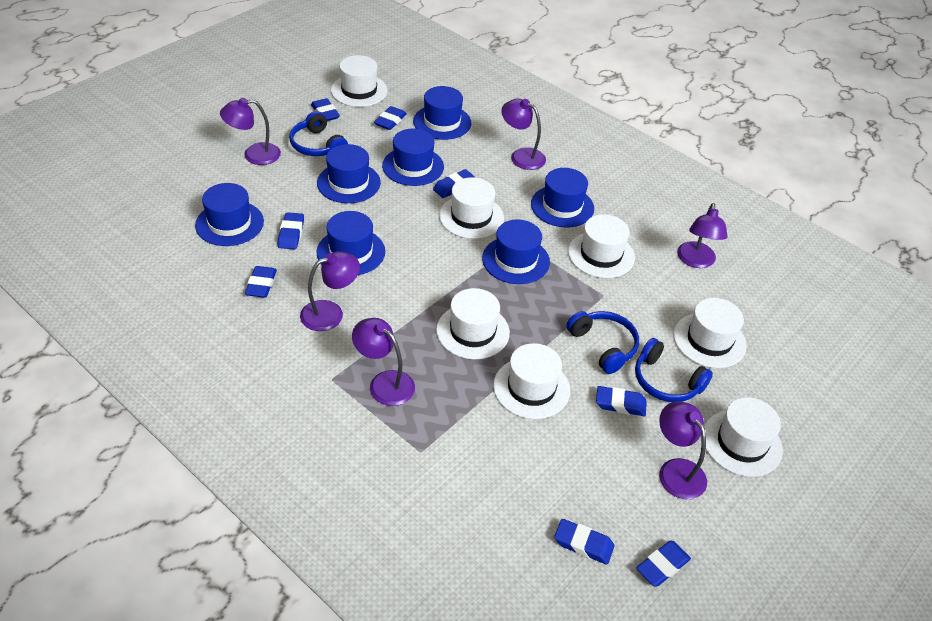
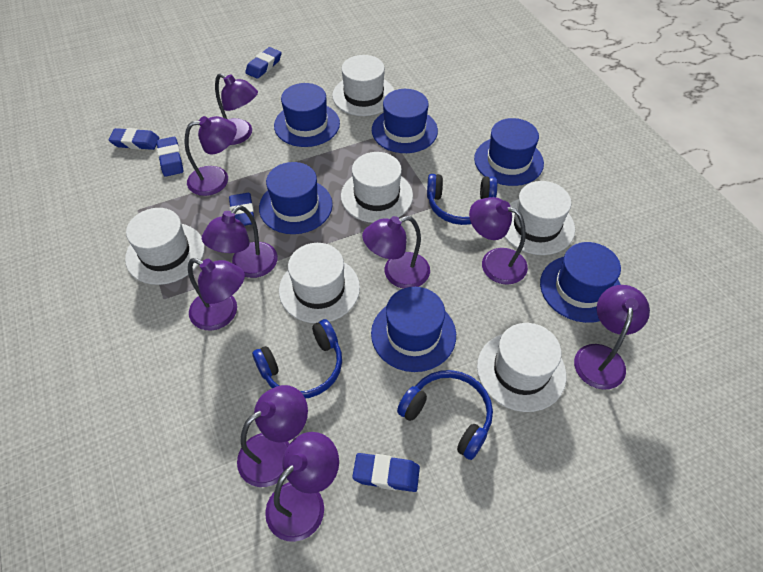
blue eraser: [245,266,277,298] [278,212,304,249] [311,98,340,121] [374,106,407,130] [433,169,476,198] [554,519,614,565] [596,386,647,416] [636,541,691,586] = 8 -> [109,128,160,150] [157,137,183,177] [229,193,254,226] [245,47,282,79] [352,453,420,492] = 5
blue hat: [195,183,264,246] [316,211,385,275] [317,144,381,203] [382,128,444,186] [413,86,472,140] [482,219,550,284] [531,168,594,228] = 7 -> [259,162,333,234] [274,83,340,147] [371,287,456,372] [372,89,438,153] [474,118,544,186] [540,242,621,323] = 6
purple lamp: [220,98,281,165] [300,251,360,331] [352,318,415,406] [501,98,546,170] [659,401,707,499] [677,203,728,268] = 6 -> [185,116,237,196] [188,258,245,330] [202,205,278,278] [215,73,258,145] [237,385,308,487] [265,432,339,542] [362,216,430,289] [469,197,528,285] [574,285,650,390] = 9
white hat: [331,55,388,107] [436,288,510,359] [439,177,504,239] [493,343,570,419] [568,214,635,278] [674,298,747,368] [704,397,783,477] = 7 -> [125,208,205,285] [279,243,360,323] [332,55,394,116] [341,152,413,223] [477,323,566,412] [505,181,575,255] = 6

